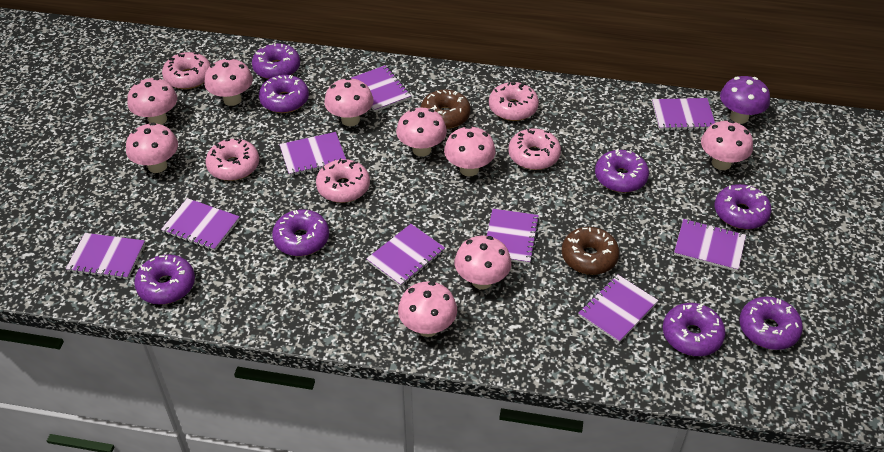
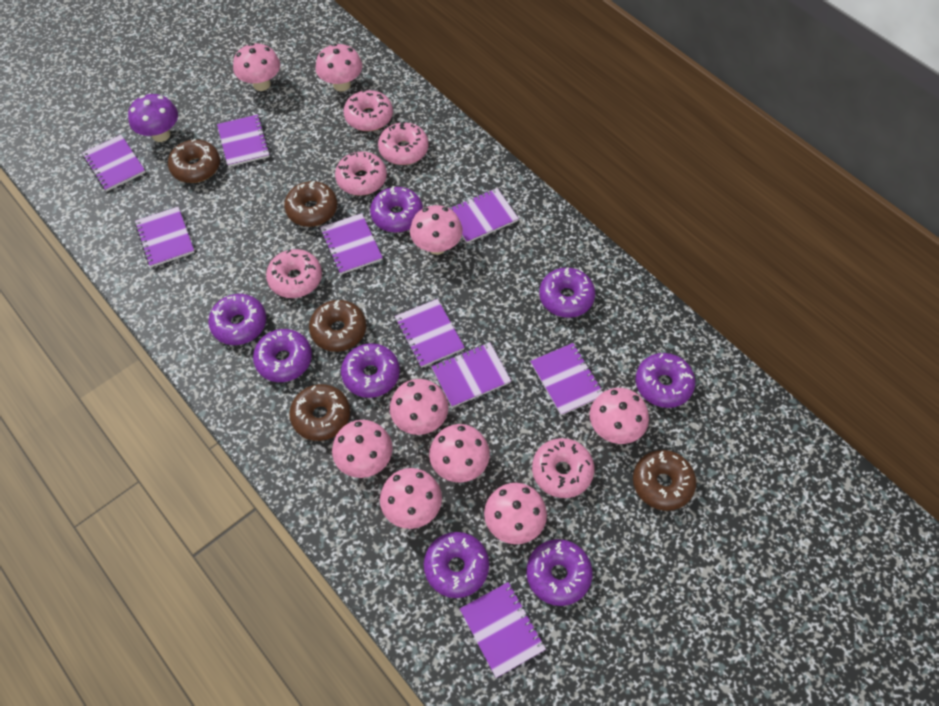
brown donut: [420,89,471,129] [562,227,619,275] = 2 -> [168,139,220,183] [284,181,337,227] [289,384,350,441] [309,300,366,352] [633,450,697,511] = 5

